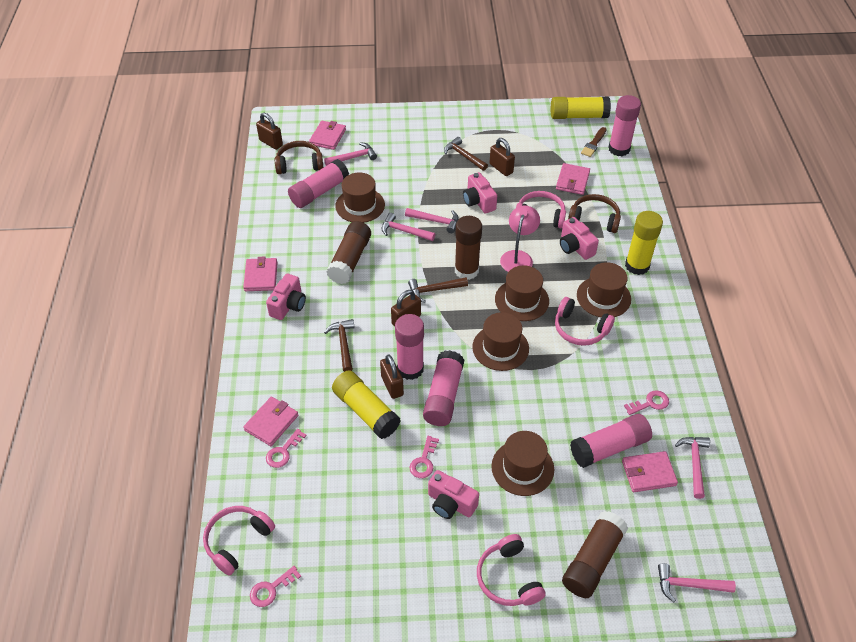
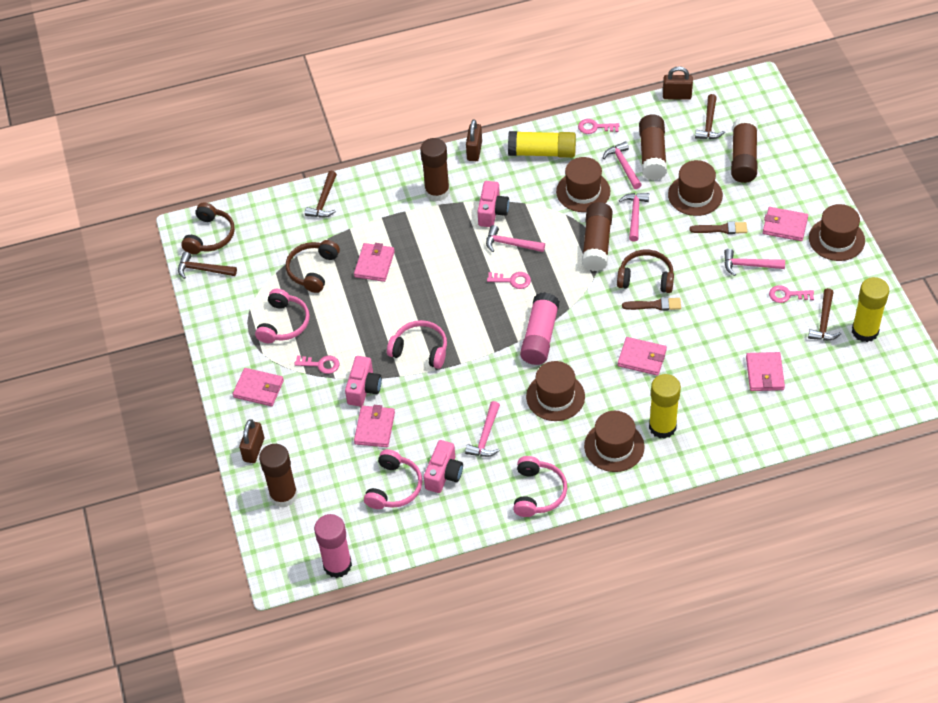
brown brush: [581,127,607,157] = 1 -> [622,297,681,311] [690,222,747,234] = 2
brown glue stick: [326,221,371,284] [455,216,482,280] [562,511,628,598] = 3 -> [259,444,298,507] [420,138,450,202] [582,202,613,271] [639,114,667,180] [731,117,758,183] = 5
brown hammer: [324,319,355,372] [408,277,468,303] [444,137,488,171] = 3 -> [178,252,237,279] [305,171,337,218] [695,94,725,139] [808,288,841,340] = 4
brown headphones: [275,141,323,174] [568,194,621,233] = 2 -> [181,202,235,254] [286,240,340,293] [617,250,674,293] = 3
brown padlock: [256,113,283,150] [380,354,404,399] [391,290,421,327] [489,138,515,176] = 4 -> [239,419,264,463] [466,119,482,161] [663,66,693,100] = 3
pink camera: [266,273,306,320] [428,470,479,519] [463,172,497,213] [560,217,599,260] = 4 -> [345,356,382,406] [424,440,463,493] [477,181,509,227] = 3
pink glue stick: [288,159,349,208] [395,314,424,380] [423,350,464,426] [570,414,652,468] [608,95,641,156] = 5 -> [314,514,352,578] [520,292,560,365] = 2
pink lamp: [500,205,540,272] = 1 -> none = 0
pink wallet: [243,257,278,291] [243,397,298,446] [309,121,346,150] [556,163,590,195] [622,451,678,492] = 5 -> [233,368,284,406] [354,243,395,282] [354,405,395,447] [618,337,667,376] [746,352,785,391] [763,207,808,241] = 6

